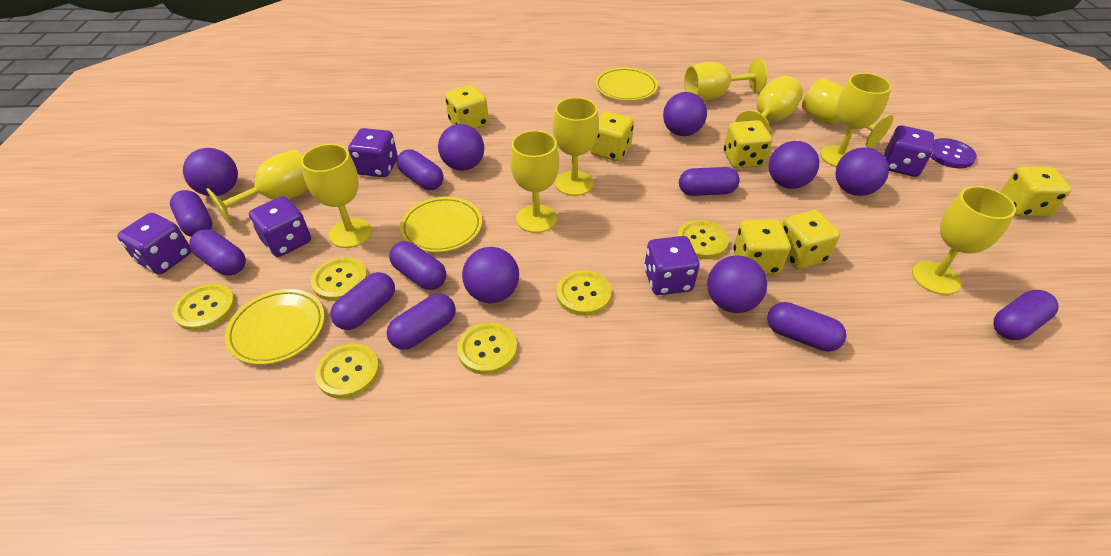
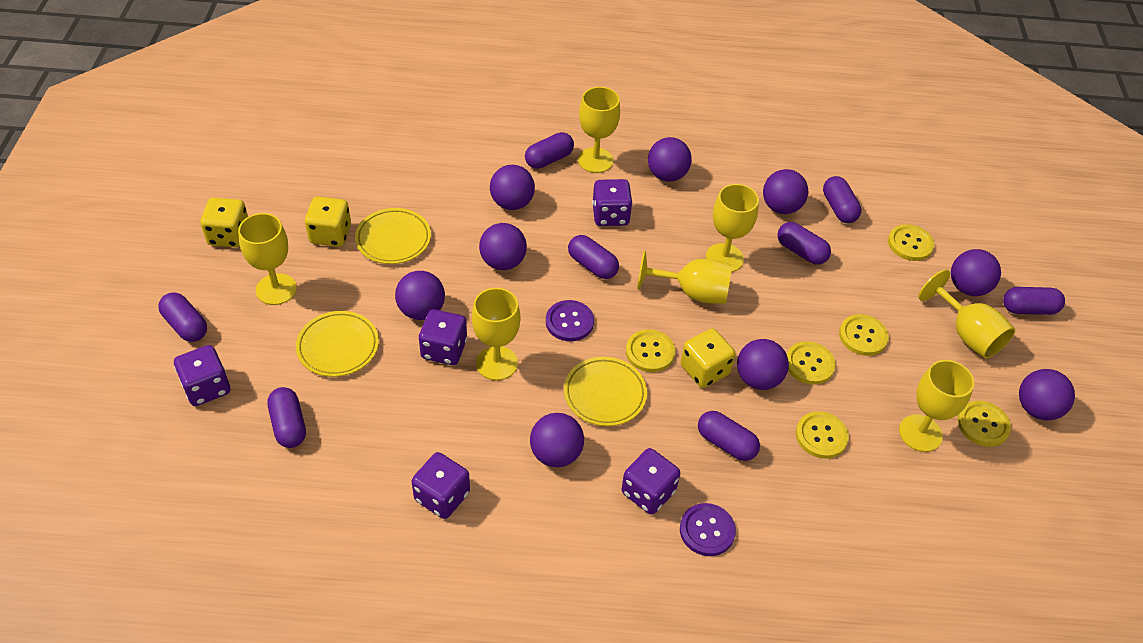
purple ball: [183,148,238,196] [438,124,484,171] [462,247,519,303] [663,92,707,136] [707,256,767,313] [769,141,819,189] [835,147,889,196] = 7 -> [395,271,445,320] [479,223,527,270] [490,165,535,210] [530,413,584,467] [648,137,692,182] [737,339,789,390] [763,169,808,214] [951,249,1001,296] [1019,369,1075,420] = 9
purple button: [930,138,977,168] = 1 -> [546,300,594,341] [680,503,736,556] = 2
purple capsule: [170,190,212,237] [189,229,246,275] [330,272,395,330] [386,294,456,350] [389,241,446,290] [397,149,444,190] [679,167,740,196] [767,302,846,352] [993,290,1058,340] = 9 -> [158,292,207,342] [267,387,306,448] [525,132,574,169] [568,235,619,279] [698,411,760,461] [777,222,831,265] [823,176,861,223] [1003,287,1065,315] = 8
yellow dice: [445,85,489,129] [590,111,634,161] [723,120,772,168] [733,219,790,274] [782,210,840,269] [1001,166,1072,217] = 6 -> [200,198,248,247] [305,196,351,247] [681,328,736,388] = 3
yellow goblet: [206,149,308,226] [301,144,372,248] [510,130,559,233] [553,97,599,196] [684,58,767,101] [735,76,803,133] [802,78,893,148] [820,73,892,167] [912,186,1016,295] = 9 -> [238,213,297,305] [472,288,521,381] [578,87,620,173] [638,251,732,304] [706,184,759,272] [899,360,974,452] [918,270,1015,358] = 7

